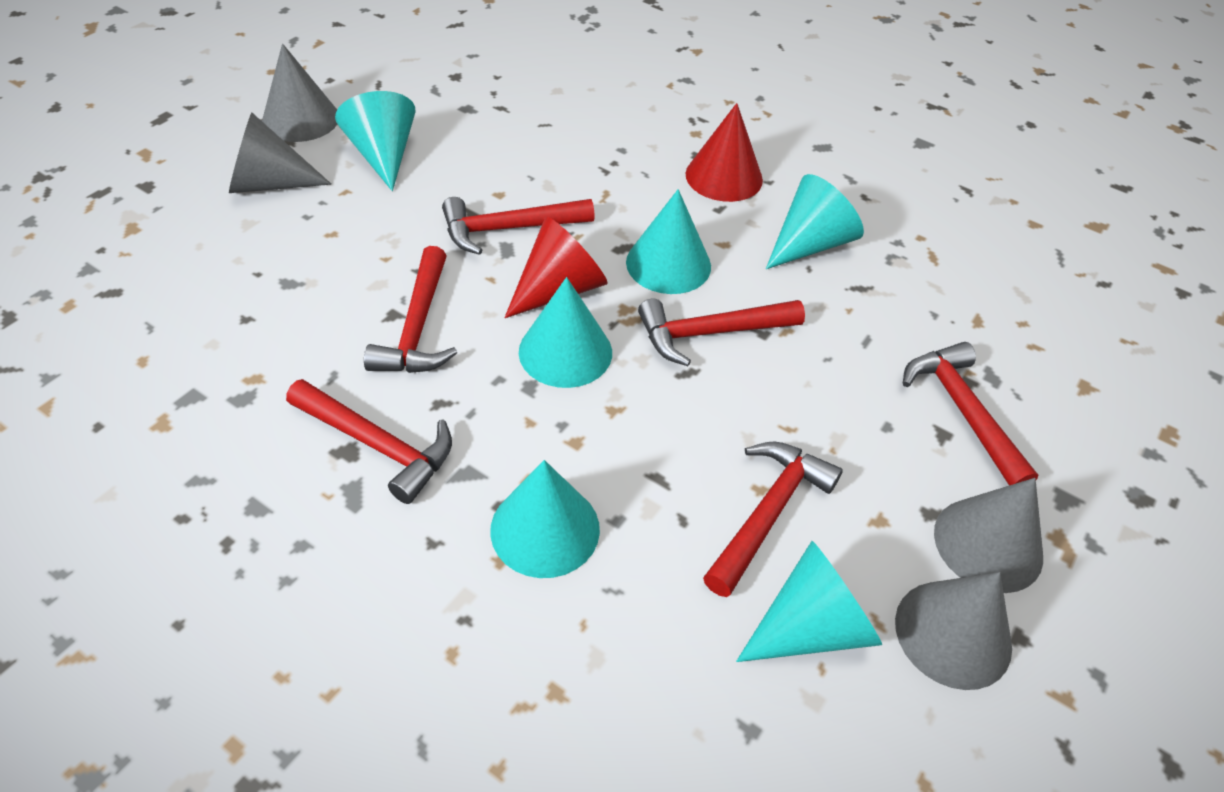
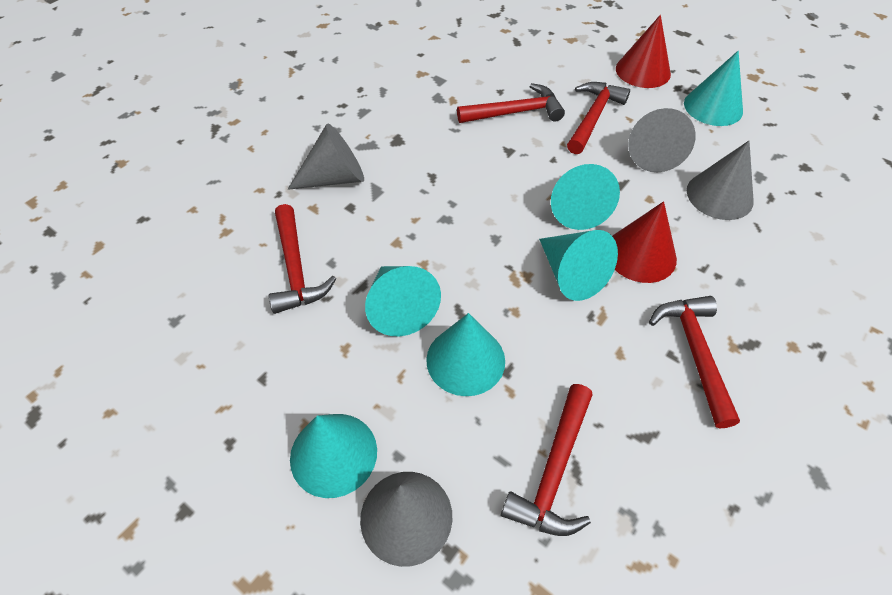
red hammer: [286,379,452,504] [364,246,457,373] [442,197,595,255] [638,299,805,366] [703,441,843,597] [903,342,1038,485] = 6 -> [269,204,336,314] [457,83,565,123] [501,384,593,536] [567,82,630,154] [649,296,740,428] = 5

